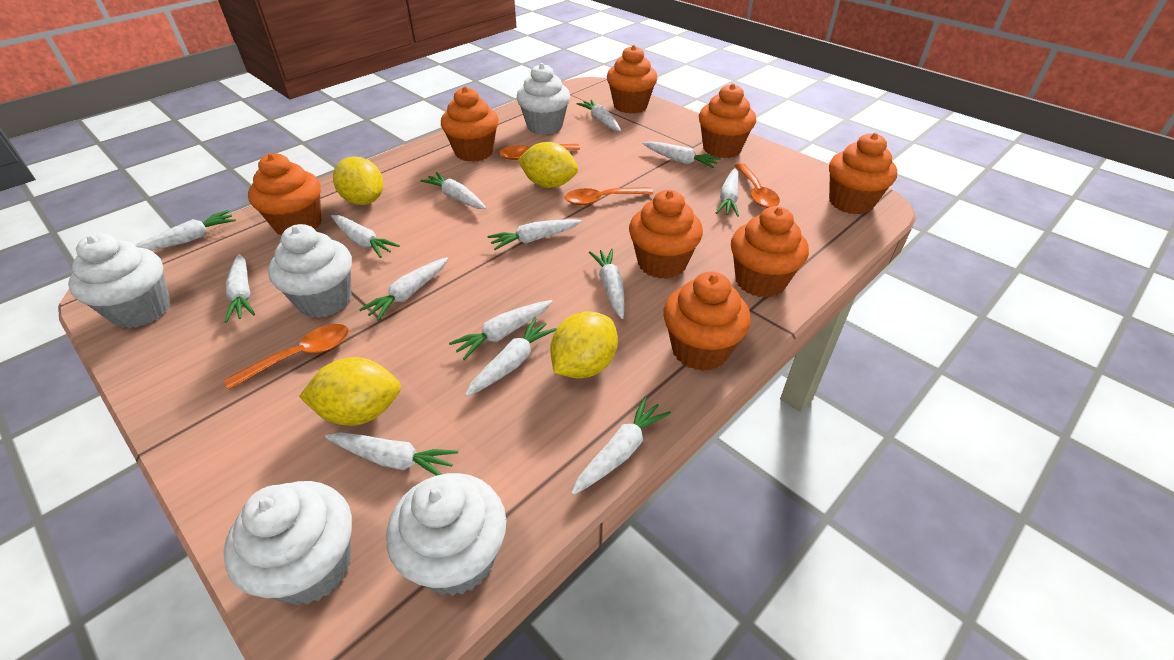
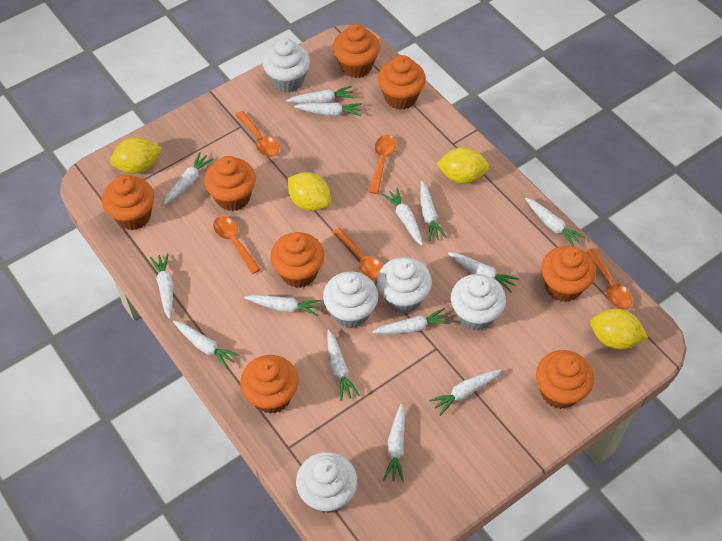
orange spoon: [224,324,349,390] [499,144,580,160] [565,187,653,205] [735,163,780,208] = 4 -> [213,216,261,274] [236,111,279,157] [332,228,383,281] [369,135,396,194] [585,248,632,310] = 5

